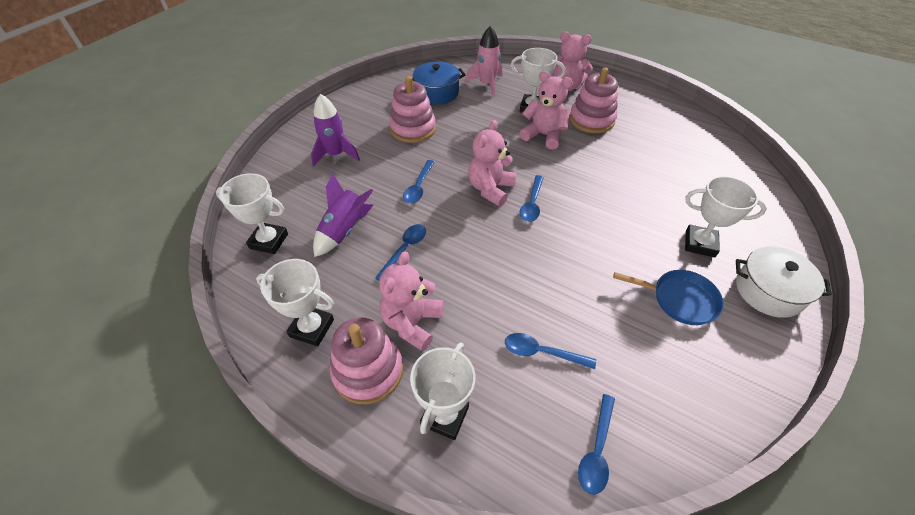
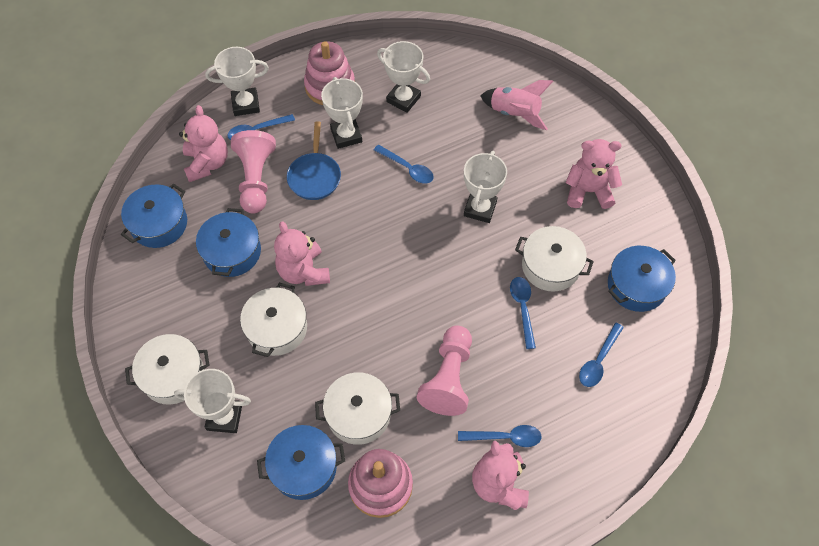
blue pot: [412,62,465,104] = 1 -> [121,184,187,248] [196,208,261,277] [257,425,345,500] [608,246,676,312] = 4
pink pawn: none = 0 -> [231,130,276,214] [417,326,472,416] = 2
pink stacking toy: [330,317,403,404] [389,76,436,143] [570,67,618,133] = 3 -> [304,41,355,105] [348,449,413,518] = 2
purple rocket: [311,94,360,166] [313,173,373,257] = 2 -> none = 0
white pot: [736,246,832,318] = 1 -> [125,334,210,405] [240,282,307,357] [315,372,400,445] [515,226,594,292] = 4

